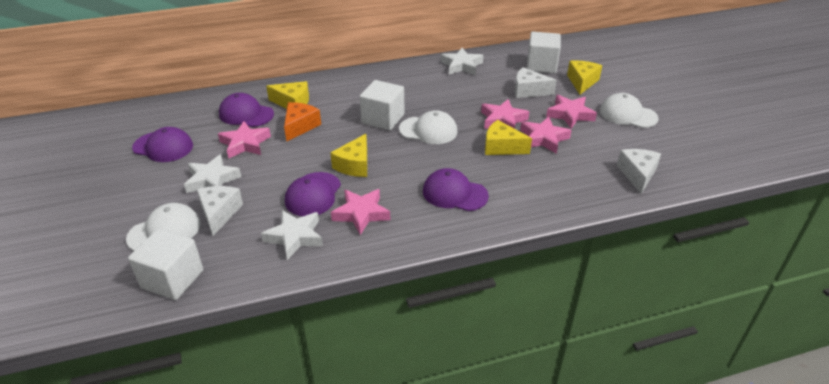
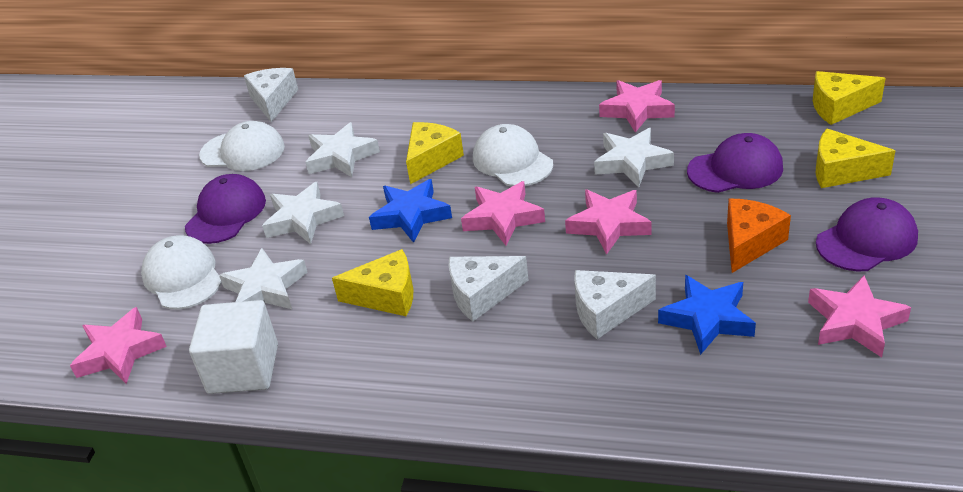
blue star: none = 0 -> [369,179,452,243] [658,275,756,355] = 2
purple cap: [132,127,193,162] [219,93,274,127] [285,172,341,216] [423,168,489,211] = 4 -> [185,174,266,244] [687,133,783,193] [816,197,918,271] = 3
white cube: [128,229,203,300] [360,80,404,130] [526,32,561,73] = 3 -> [189,300,278,394] = 1
white star: [184,154,241,193] [261,210,323,260] [441,48,484,75] = 3 -> [219,248,308,309] [262,182,344,244] [305,122,380,177] [594,128,674,187] = 4

